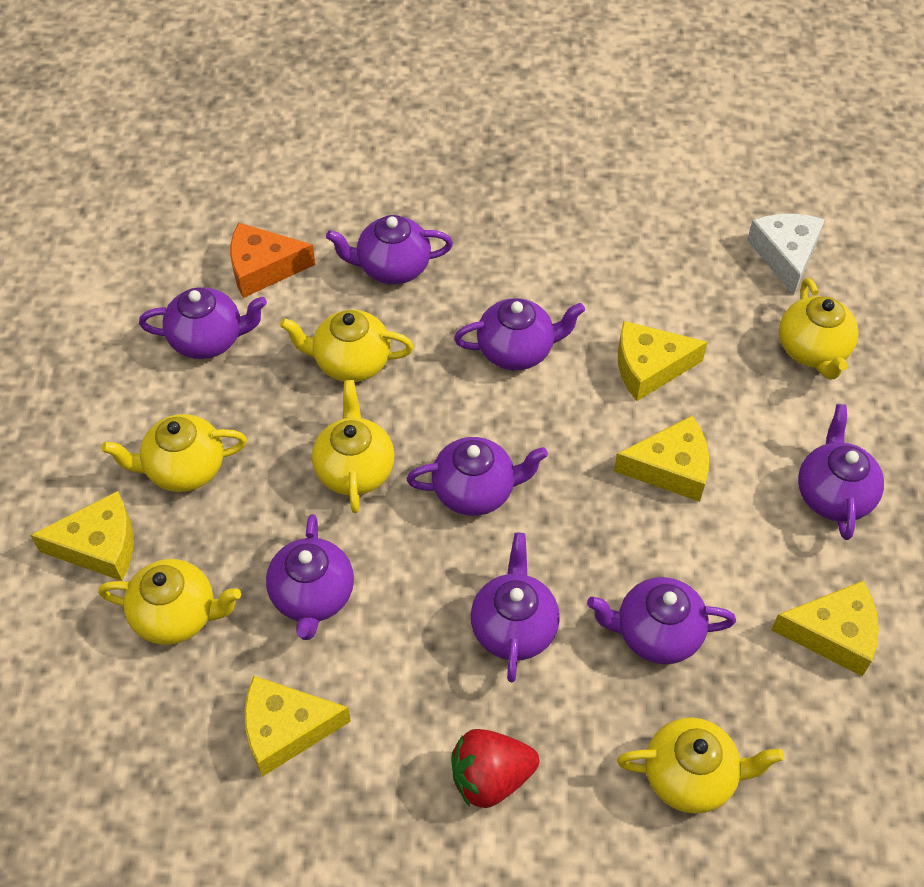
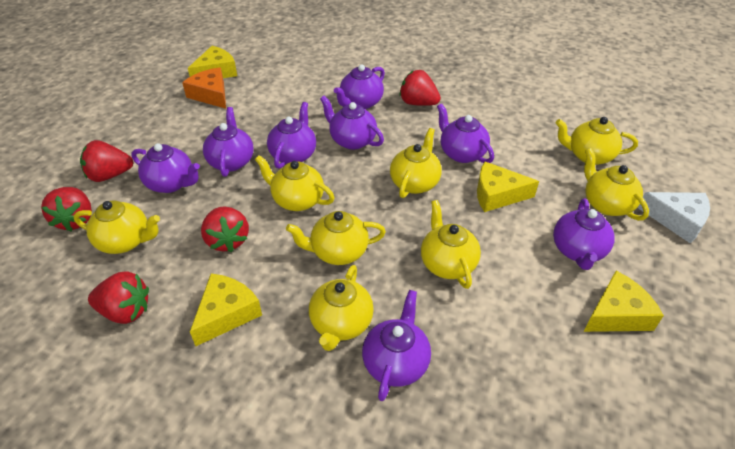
red strawberry: [451,729,539,808] = 1 -> [41,187,92,231] [80,140,134,182] [88,271,149,324] [201,207,249,252] [399,70,441,106] = 5
yellow cheese: [30,491,134,581] [245,676,351,776] [614,416,709,502] [618,321,708,401] [771,581,879,676] = 5 -> [188,46,237,78] [190,274,262,346] [477,161,539,212] [584,271,664,332] = 4
yellow teapot: [98,559,241,645] [102,414,247,492] [280,310,414,382] [312,380,395,513] [617,717,784,814] [779,278,859,380] = 6 -> [74,201,160,254] [255,155,335,211] [286,211,386,265] [309,265,374,351] [390,128,442,198] [421,200,481,289] [555,117,638,165] [584,148,649,221] = 8

